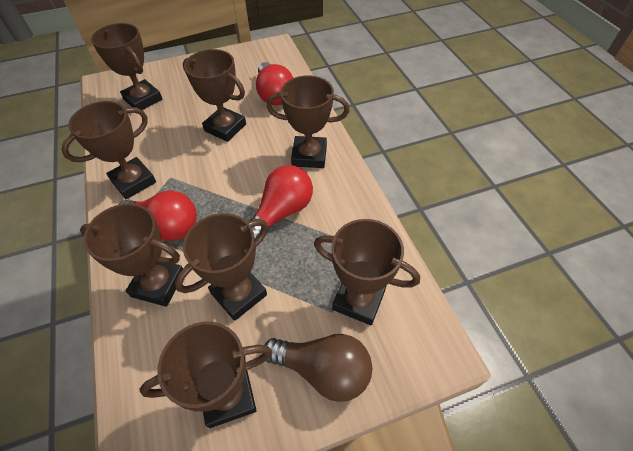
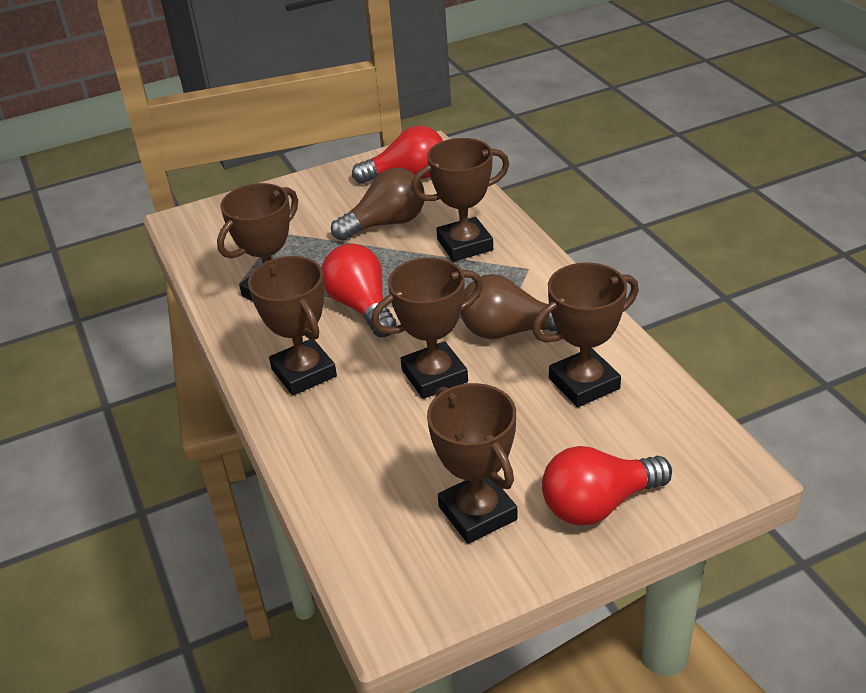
brown light bulb: [262,334,372,402] = 1 -> [331,168,425,241] [461,274,558,339] = 2
brown trophy: [61,101,156,199] [80,203,183,307] [91,23,162,110] [140,322,272,428] [175,213,268,321] [183,49,246,142] [266,75,350,168] [314,219,420,325] = 8 -> [217,183,298,301] [248,256,337,396] [371,257,483,399] [412,138,509,261] [427,383,518,544] [532,263,639,407] = 6

